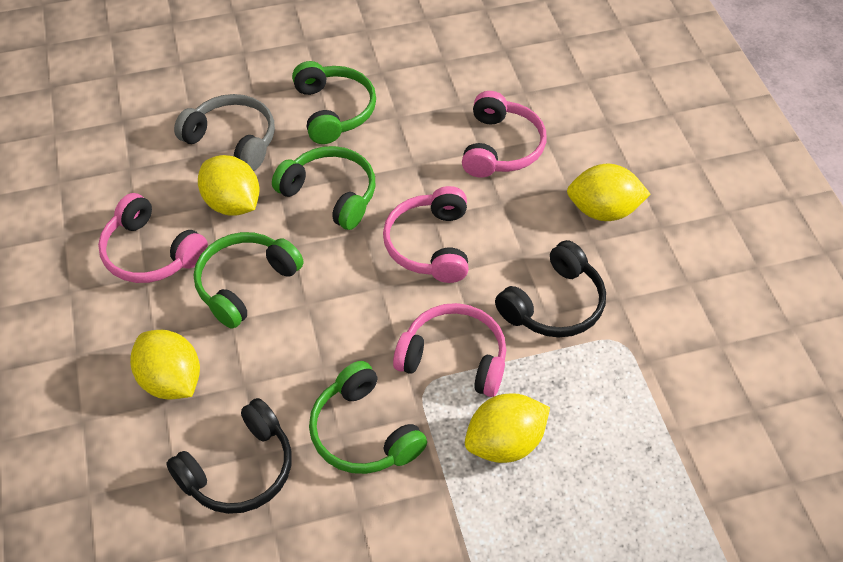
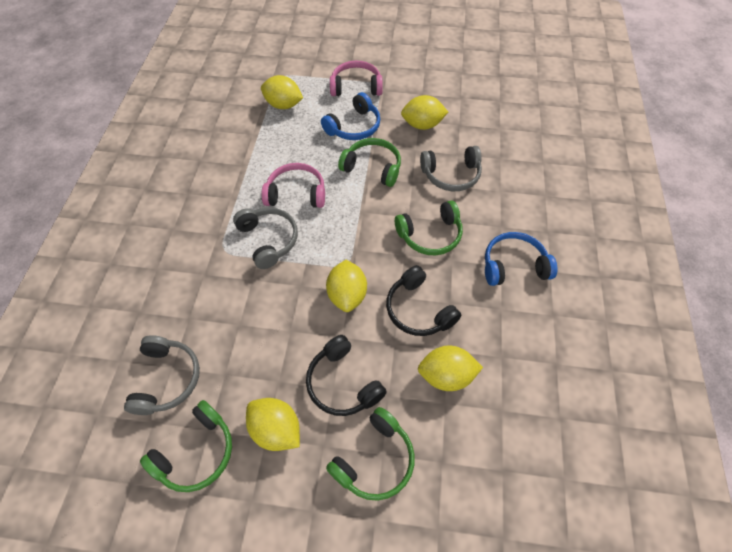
blue headphones: none = 0 -> [321,92,380,140] [485,232,558,286] = 2
grey headphones: [174,94,275,171] = 1 -> [124,335,200,415] [233,207,298,269] [420,146,482,191] = 3
pink headphones: [98,193,208,283] [383,186,468,283] [393,303,506,397] [462,91,547,178] = 4 -> [261,163,325,208] [330,61,383,96] = 2
yellow lemon: [130,330,200,400] [198,155,259,216] [465,393,550,463] [567,164,651,221] = 4 -> [246,398,300,451] [261,75,303,109] [326,260,367,312] [401,95,448,130] [418,345,483,391] = 5

